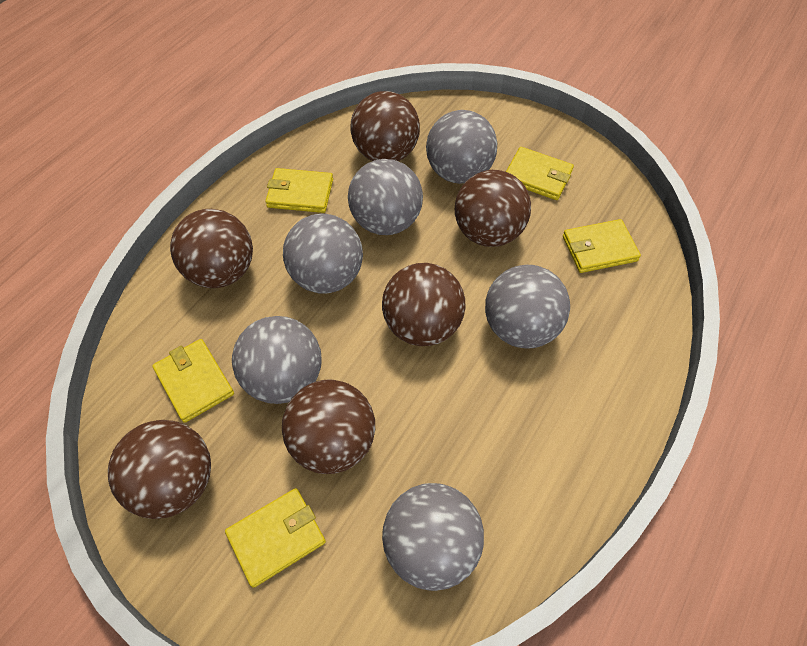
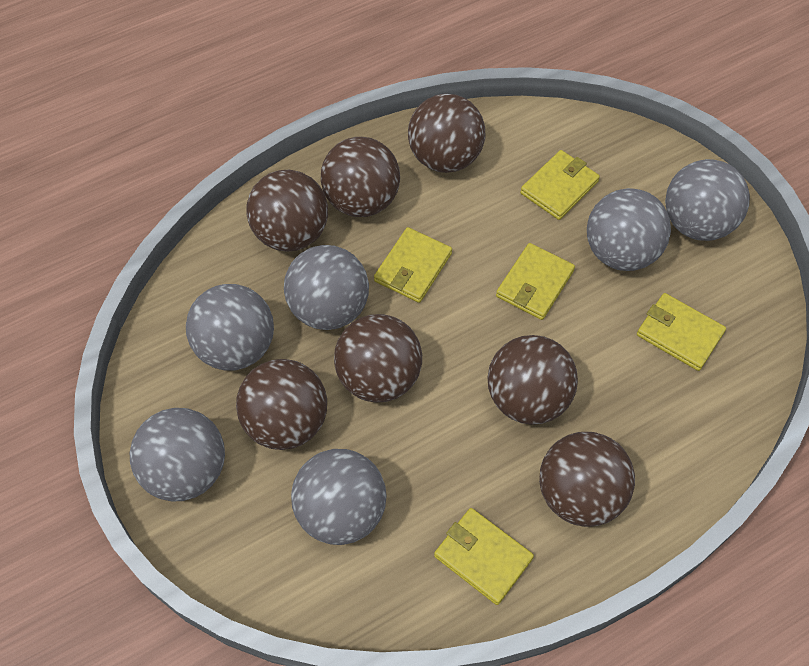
brown ball: [108,420,211,519] [170,209,253,288] [282,380,375,474] [350,91,420,161] [382,263,465,346] [455,170,531,247] = 6 -> [236,359,327,450] [246,170,328,251] [321,137,400,217] [334,314,422,403] [408,94,485,173] [488,335,578,425] [539,432,635,527] = 7

